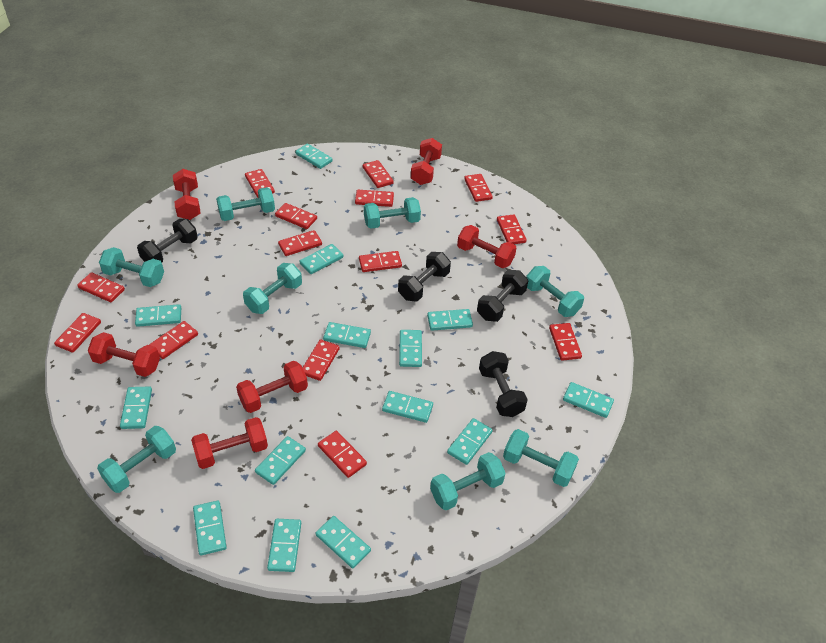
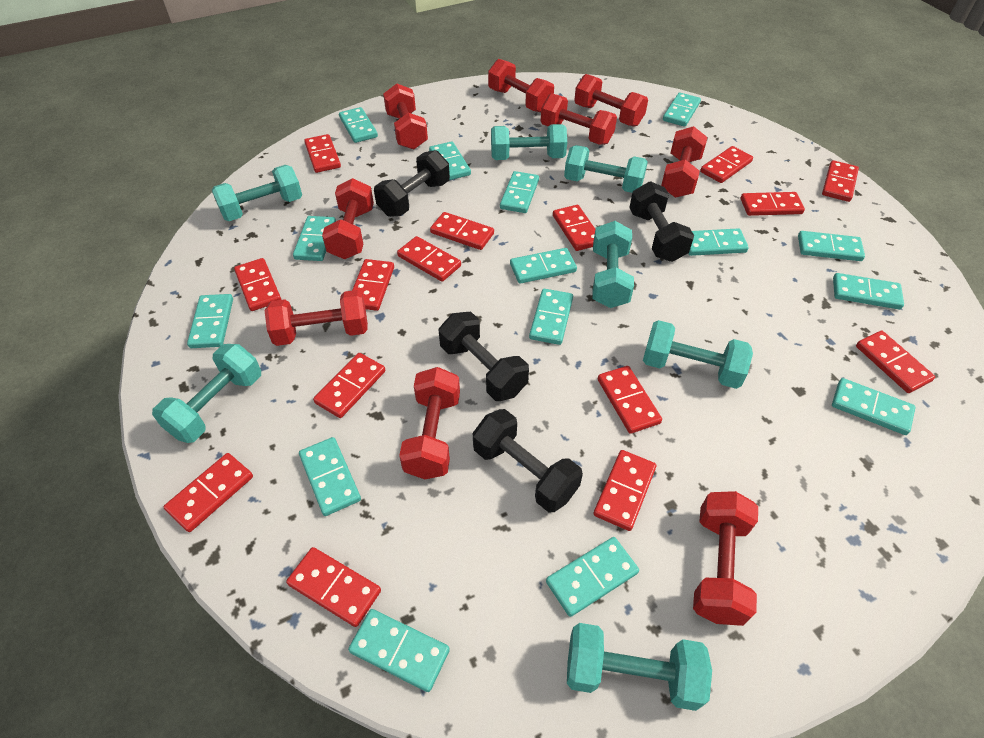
red domino: [54,313,101,353] [77,272,125,302] [149,321,198,359] [245,169,275,198] [275,203,317,229] [278,230,322,256] [303,339,340,381] [318,431,367,478] [355,190,394,207] [359,251,402,272] [363,160,394,188] [464,174,493,202] [497,214,526,244] [549,323,582,361] = 14 -> [164,453,253,532] [234,258,281,311] [286,547,381,627] [304,134,341,173] [313,353,385,418] [352,259,394,311] [397,236,461,282] [430,212,494,250] [553,205,595,251] [594,450,656,531] [598,366,662,434] [700,146,753,183] [741,192,805,216] [822,160,859,202] [856,330,935,393] = 15
red dumbbell: [88,332,160,377] [173,169,201,220] [191,417,268,469] [236,361,308,413] [411,138,442,185] [457,225,517,268] = 6 -> [265,290,368,346] [322,178,374,259] [383,84,428,149] [399,367,460,479] [488,59,554,112] [541,94,617,145] [574,74,648,126] [661,126,707,198] [693,491,758,626] = 9
turquoise domino: [120,386,152,429] [135,304,181,327] [193,501,227,555] [255,436,306,485] [267,519,301,572] [295,144,333,169] [300,244,343,274] [315,516,371,569] [323,322,371,348] [382,391,433,423] [399,330,422,367] [427,309,473,331] [447,418,493,465] [563,382,614,418] = 14 -> [187,294,233,348] [293,216,336,261] [299,437,361,516] [339,107,378,143] [348,609,450,692] [429,141,471,180] [500,171,539,213] [510,248,577,284] [529,289,573,345] [546,537,639,617] [663,92,701,127] [688,228,749,256] [798,231,865,261] [832,378,916,435] [833,273,904,310] = 15
turquoise dumbbell: [97,426,176,493] [99,247,164,287] [216,187,275,221] [243,263,302,314] [364,197,421,229] [430,452,506,511] [503,429,579,487] [526,266,584,317] = 8 -> [152,344,261,443] [212,165,302,221] [491,124,567,160] [564,145,648,193] [567,623,712,711] [592,221,634,308] [643,320,753,389] = 7

